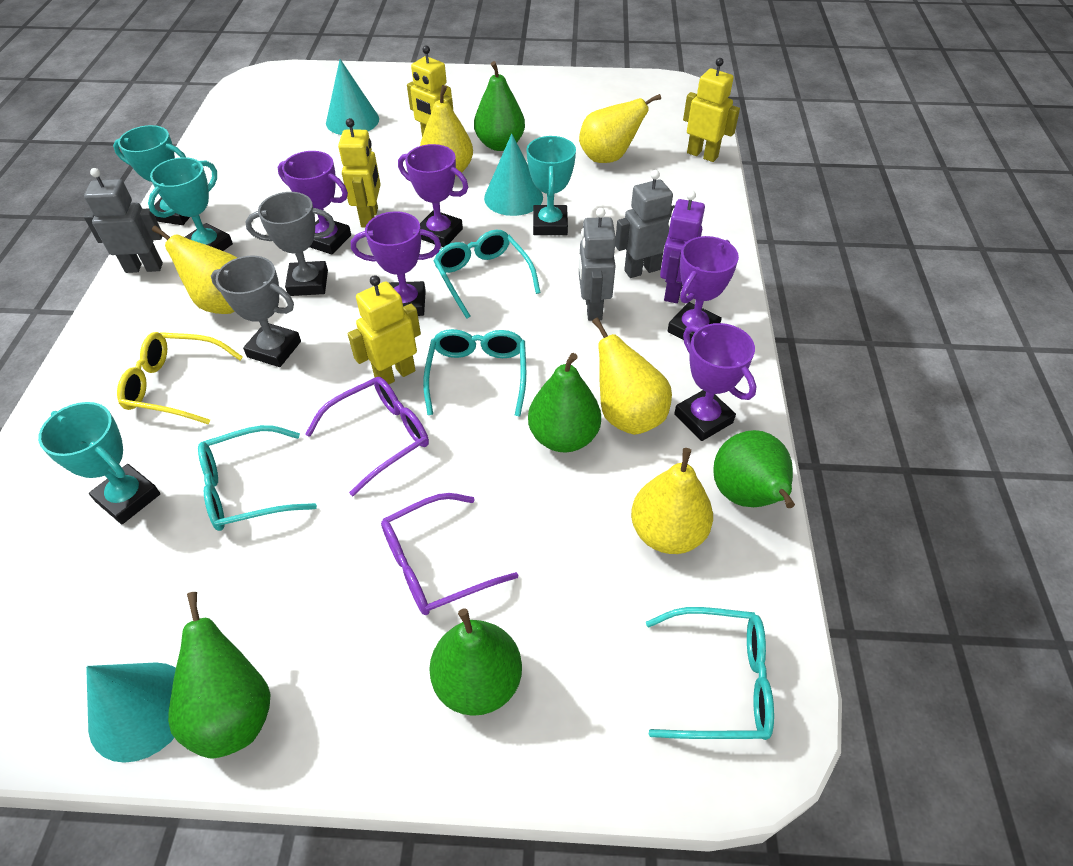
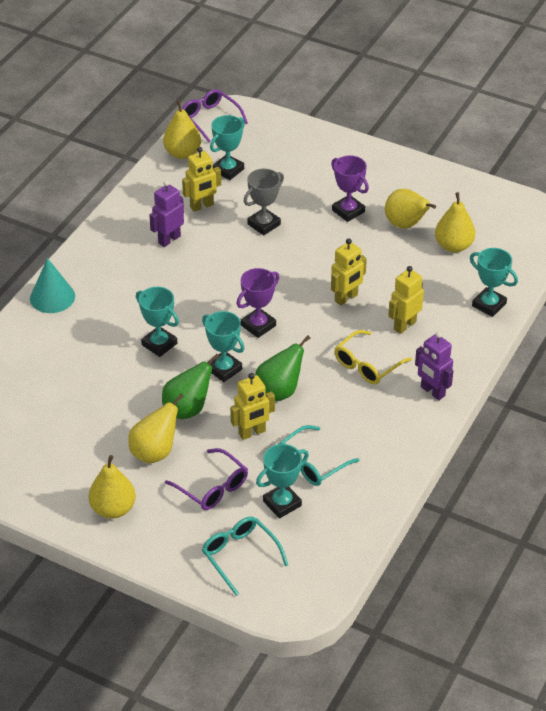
green pear: [168,592,271,759] [429,608,522,716] [474,61,525,151] [528,353,601,453] [713,430,795,508] = 5 -> [162,354,219,419] [255,336,311,401] = 2
grey robot: [84,168,163,273] [579,208,616,321] [615,170,675,278] = 3 -> none = 0
grey trophy: [211,256,301,367] [245,192,335,296] = 2 -> [244,169,284,235] = 1
purple robot: [660,190,705,303] = 1 -> [149,181,184,247] [415,332,454,400] = 2
purple trophy: [278,151,351,255] [351,211,441,316] [398,144,468,247] [668,236,739,341] [674,323,757,441] = 5 -> [237,268,279,338] [331,155,369,222] = 2
turquoise cone: [86,662,176,763] [326,59,379,135] [484,134,543,216] = 3 -> [30,258,75,313] = 1
turquoise glasses: [198,425,317,531] [423,329,526,416] [433,229,541,319] [646,607,774,740] = 4 -> [202,516,288,596] [278,425,359,486] = 2
turquoise trophy: [38,402,160,524] [113,125,190,225] [148,157,233,251] [526,136,576,235] = 4 -> [136,287,179,357] [202,311,245,382] [210,115,245,180] [256,444,309,519] [470,248,518,317] = 5

